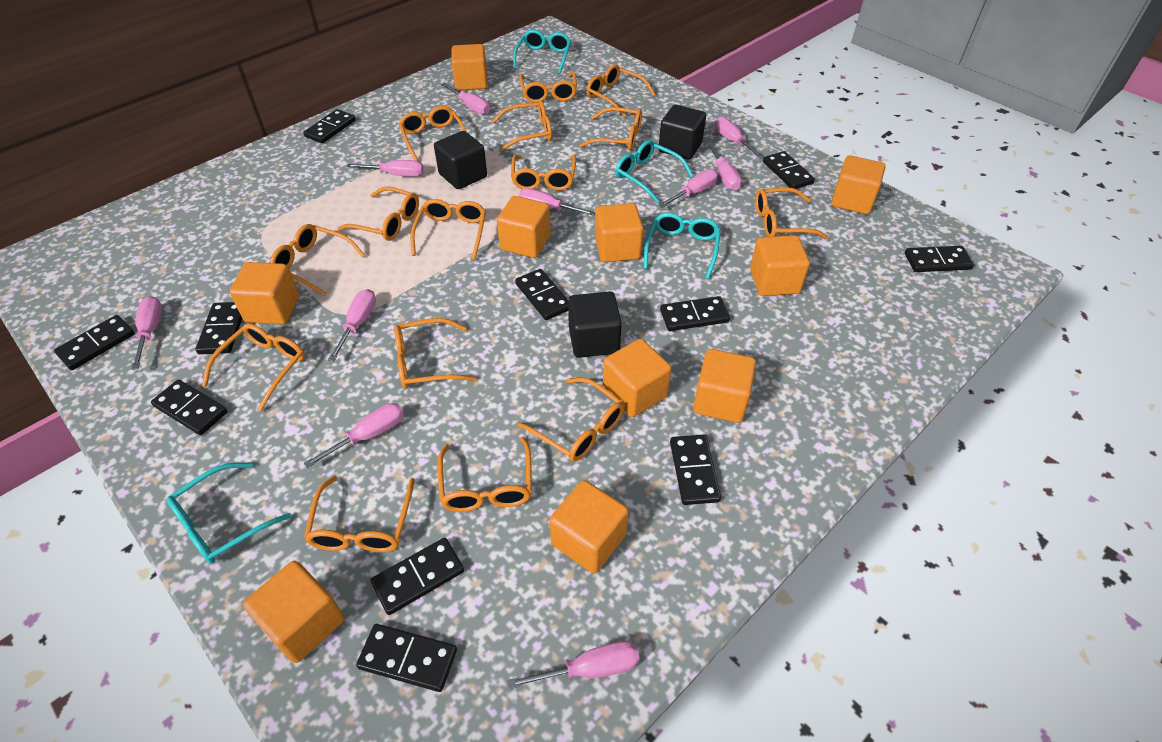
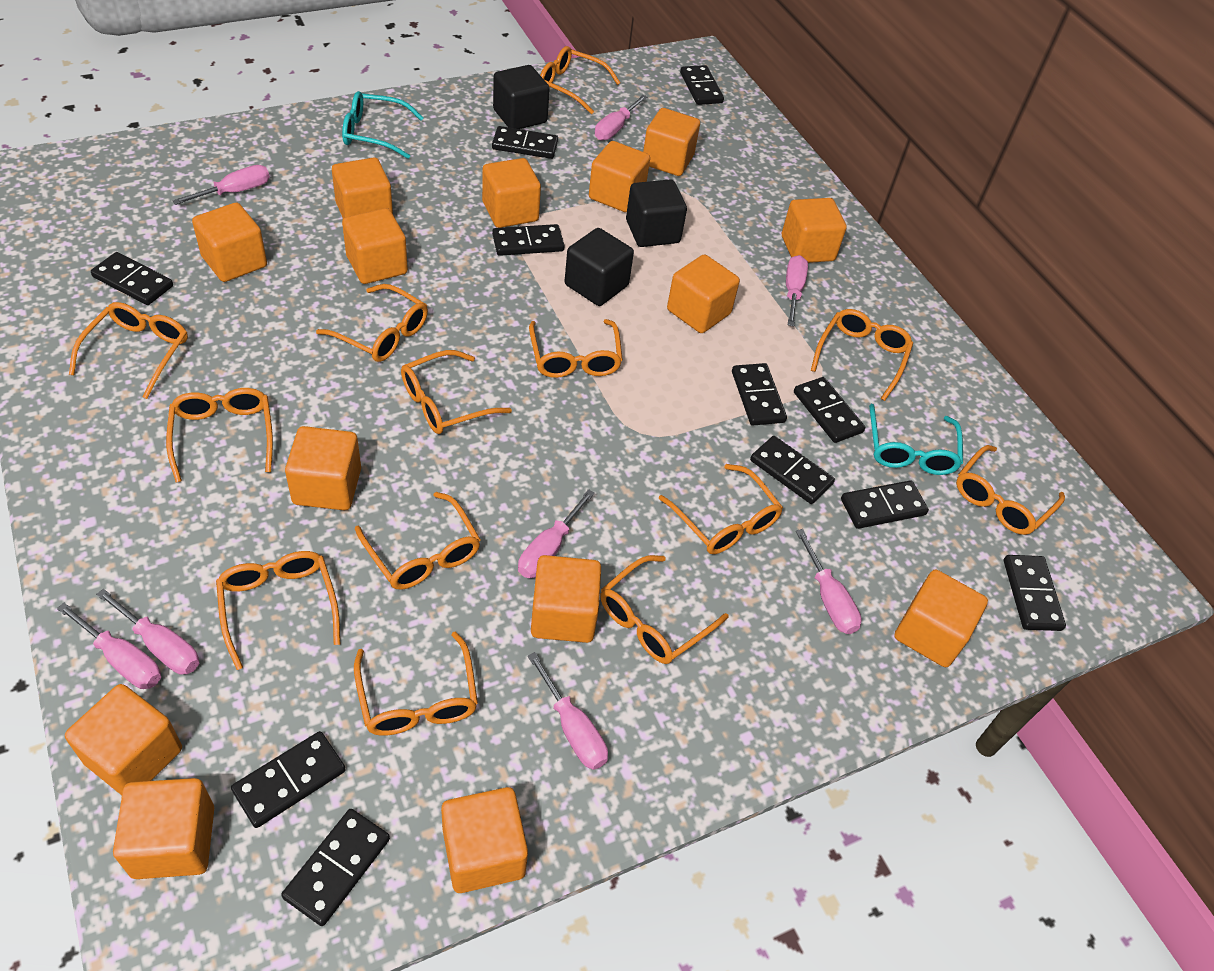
orange cube: [230,262,299,324] [243,561,344,663] [451,44,488,90] [497,196,551,258] [550,480,629,573] [595,203,644,263] [603,339,672,417] [693,349,756,423] [750,235,810,296] [831,155,885,214] = 10 -> [65,684,182,795] [113,778,214,879] [192,203,267,282] [285,426,361,510] [332,157,393,219] [342,208,408,284] [441,787,528,893] [482,158,541,228] [531,555,601,643] [589,141,650,212] [643,108,700,176] [667,254,740,333] [782,198,847,263] [894,570,988,667] = 14
orange glasses: [202,324,305,412] [270,224,365,296] [304,476,415,552] [338,186,419,241] [394,318,476,389] [398,106,466,161] [410,199,486,260] [437,437,532,512] [492,100,552,151] [511,155,576,191] [517,377,624,462] [519,72,577,103] [579,107,642,151] [586,64,655,117] [756,187,829,239] = 15 -> [69,302,188,399] [166,388,273,483] [216,551,340,670] [316,284,428,362] [354,631,478,736] [355,492,481,589] [401,350,512,434] [529,319,623,378] [540,46,620,114] [600,555,728,664] [659,464,783,554] [811,309,913,401] [956,445,1065,535] = 13
pink screwdriver: [131,296,162,370] [304,403,404,468] [328,289,376,361] [347,160,424,177] [441,83,490,115] [507,641,640,689] [519,188,595,216] [659,169,718,208] [706,142,742,190] [715,117,764,159] = 10 -> [57,603,161,689] [96,589,199,675] [172,165,270,205] [518,489,595,578] [528,652,608,770] [595,95,647,140] [786,255,808,326] [796,529,862,634] = 8
turquoise glasses: [167,462,291,564] [513,30,571,74] [615,140,694,203] [644,213,721,280] = 4 -> [342,91,424,159] [869,404,963,475] = 2

